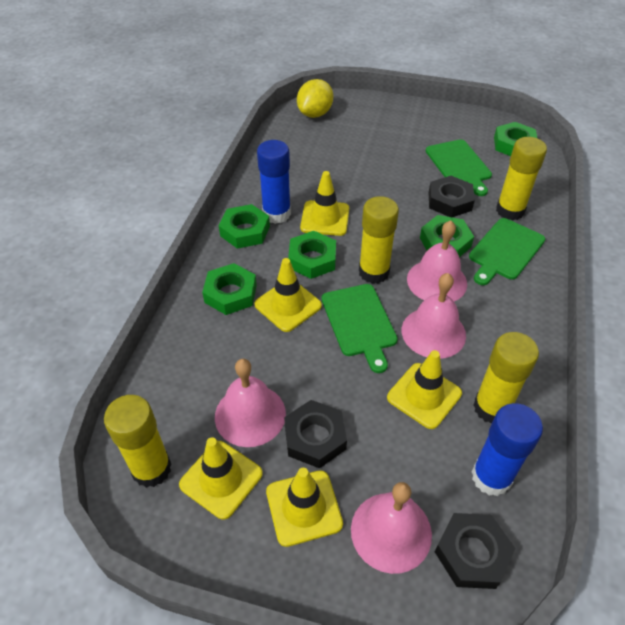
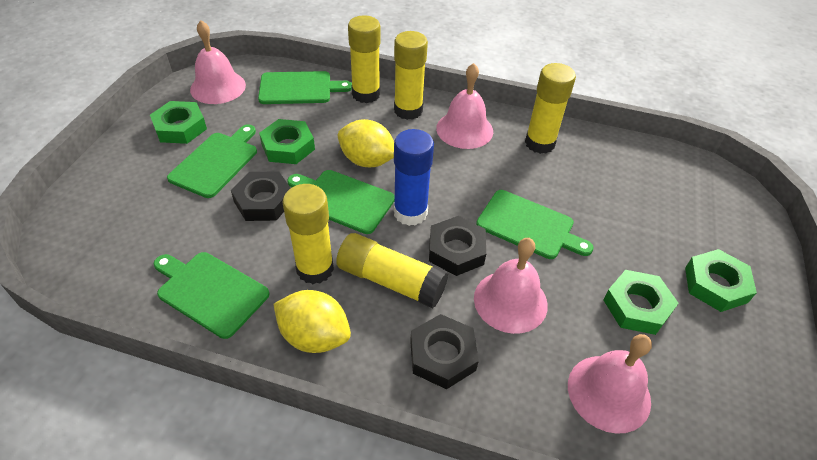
blue glue stick: [257,140,291,224] [472,403,543,496] = 2 -> [394,129,434,226] = 1
green cutting board: [322,284,398,373] [426,139,492,196] [469,218,545,285] = 3 -> [153,252,270,339] [167,124,257,198] [258,71,352,104] [287,170,395,234] [476,190,594,259] = 5
green nut: [202,263,257,315] [219,204,270,249] [288,231,336,279] [420,215,474,257] [494,122,537,156] = 5 -> [150,101,207,144] [259,119,315,164] [603,270,679,335] [685,249,757,312] = 4
yellow glue stick: [104,395,171,488] [359,196,399,284] [473,332,539,424] [496,137,547,221] = 4 -> [283,184,334,284] [336,233,449,308] [348,15,380,103] [394,31,428,120] [525,63,576,154] = 5
yellow lemon: [297,79,333,118] = 1 -> [274,290,351,353] [338,119,394,167] = 2
yellow traffic cone: [179,437,263,520] [254,258,322,332] [266,468,343,547] [300,171,349,236] [387,350,462,429] = 5 -> none = 0

